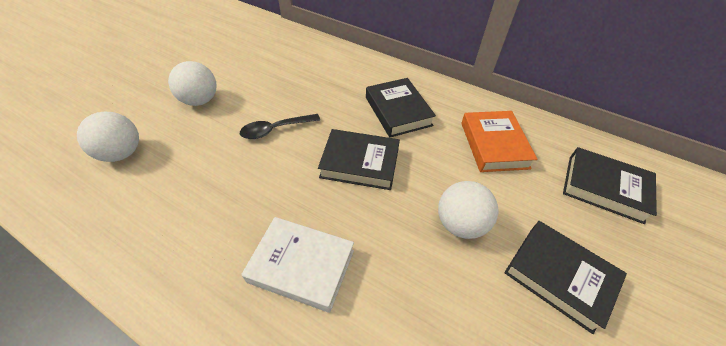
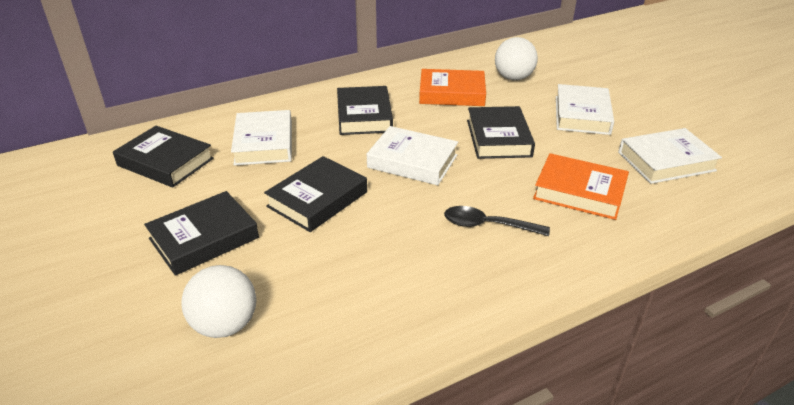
black book: [318,129,400,190] [366,78,436,137] [504,221,627,334] [563,147,657,224] = 4 -> [113,126,214,188] [144,191,259,276] [264,156,367,232] [337,86,393,135] [467,106,535,159] = 5
orange book: [461,111,538,172] = 1 -> [419,69,486,106] [533,153,629,220] = 2
white ball: [77,111,139,162] [168,61,217,106] [438,181,498,239] = 3 -> [181,265,256,338] [495,37,538,80] = 2
white book: [241,217,354,313] = 1 -> [231,110,292,166] [367,126,458,185] [556,84,614,135] [618,128,722,184] = 4

